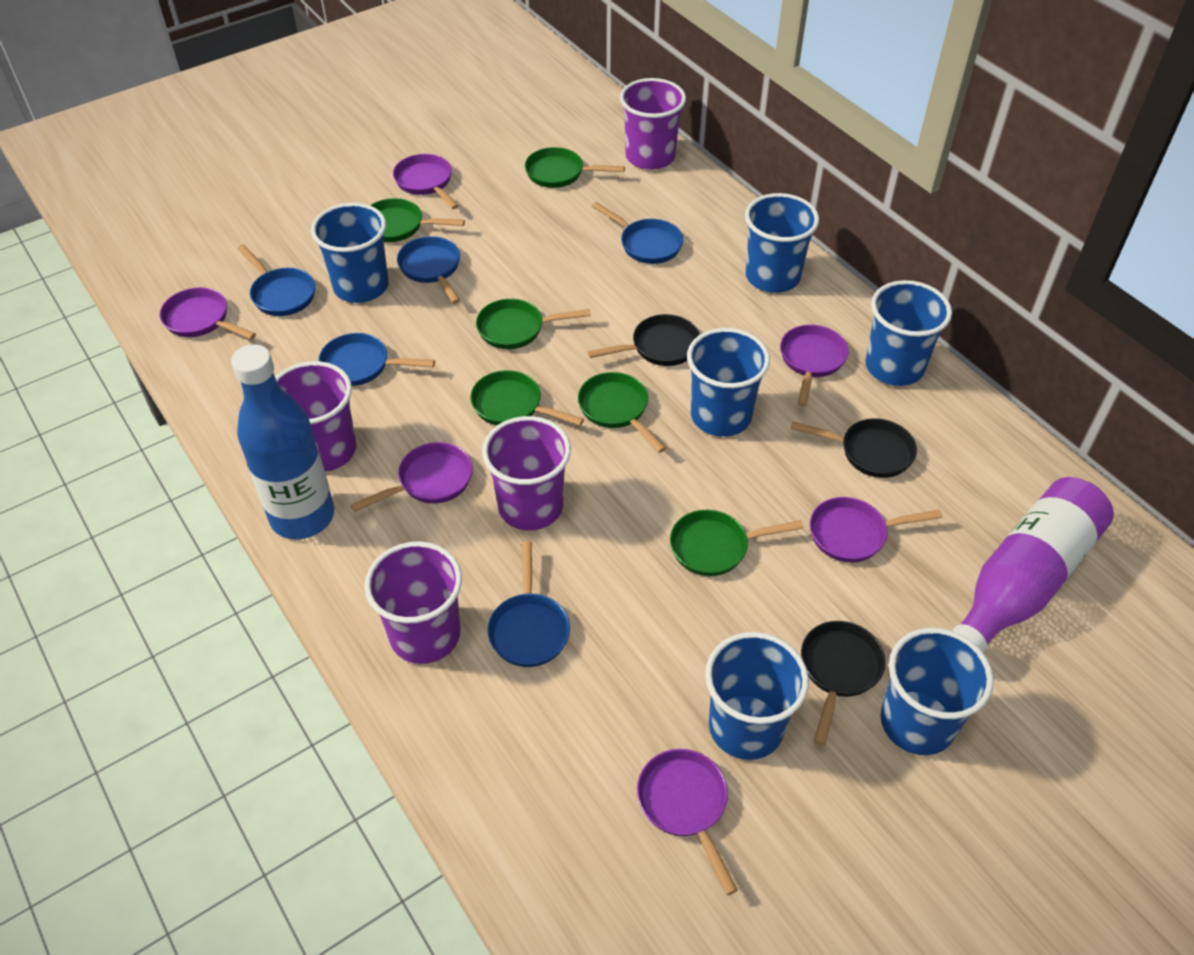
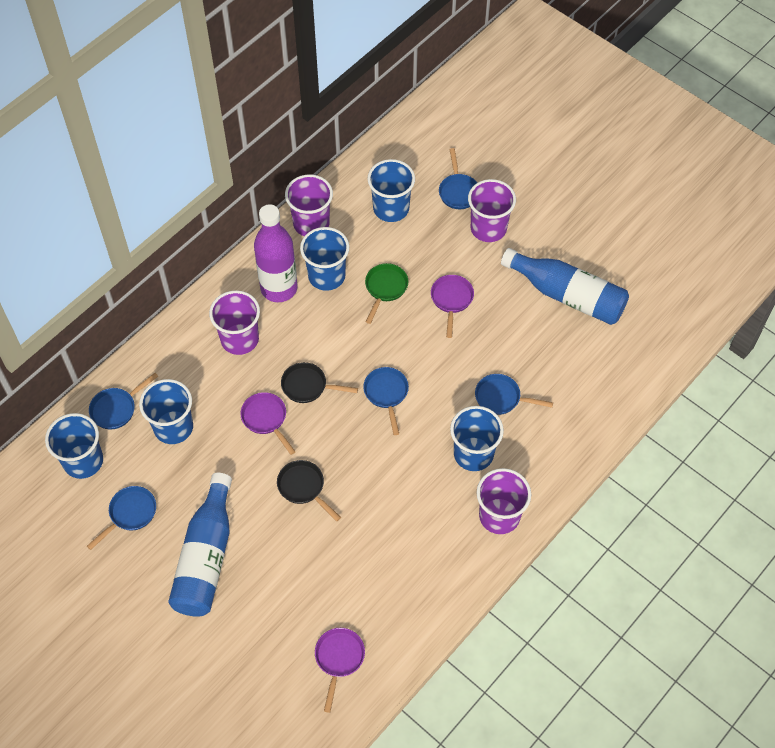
black pan: [588,314,700,366] [791,418,917,478] [801,621,886,746] = 3 -> [277,460,341,521] [281,362,358,403] = 2
blue bottle: [231,344,334,539] = 1 -> [168,473,232,617] [501,248,629,325] = 2
blue cup: [311,203,388,303] [687,328,770,437] [705,632,809,760] [745,193,819,293] [865,280,952,386] [880,628,994,755] = 6 -> [45,413,103,479] [139,379,193,444] [300,227,350,291] [367,159,415,222] [450,406,504,471] = 5
green pan: [370,198,465,242] [470,370,584,426] [476,299,591,349] [525,147,625,188] [578,372,666,453] [670,510,803,576] = 6 -> [365,263,408,324] = 1
purple pan: [160,287,256,340] [351,442,473,512] [393,154,459,209] [637,749,738,895] [780,325,849,407] [810,497,943,563] = 6 -> [240,392,296,455] [315,628,365,713] [431,275,474,338] = 3

